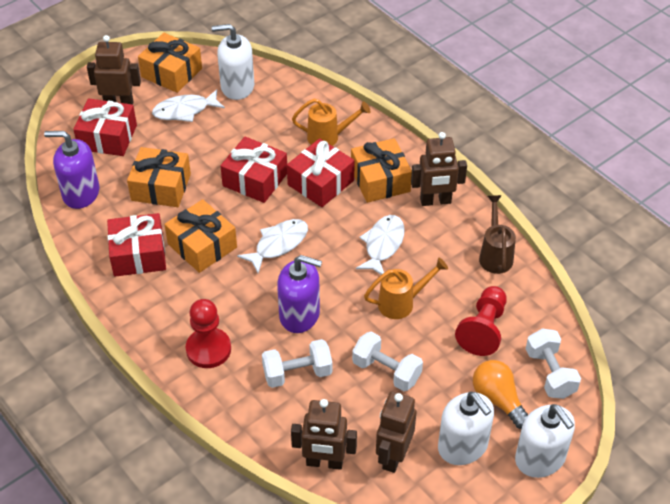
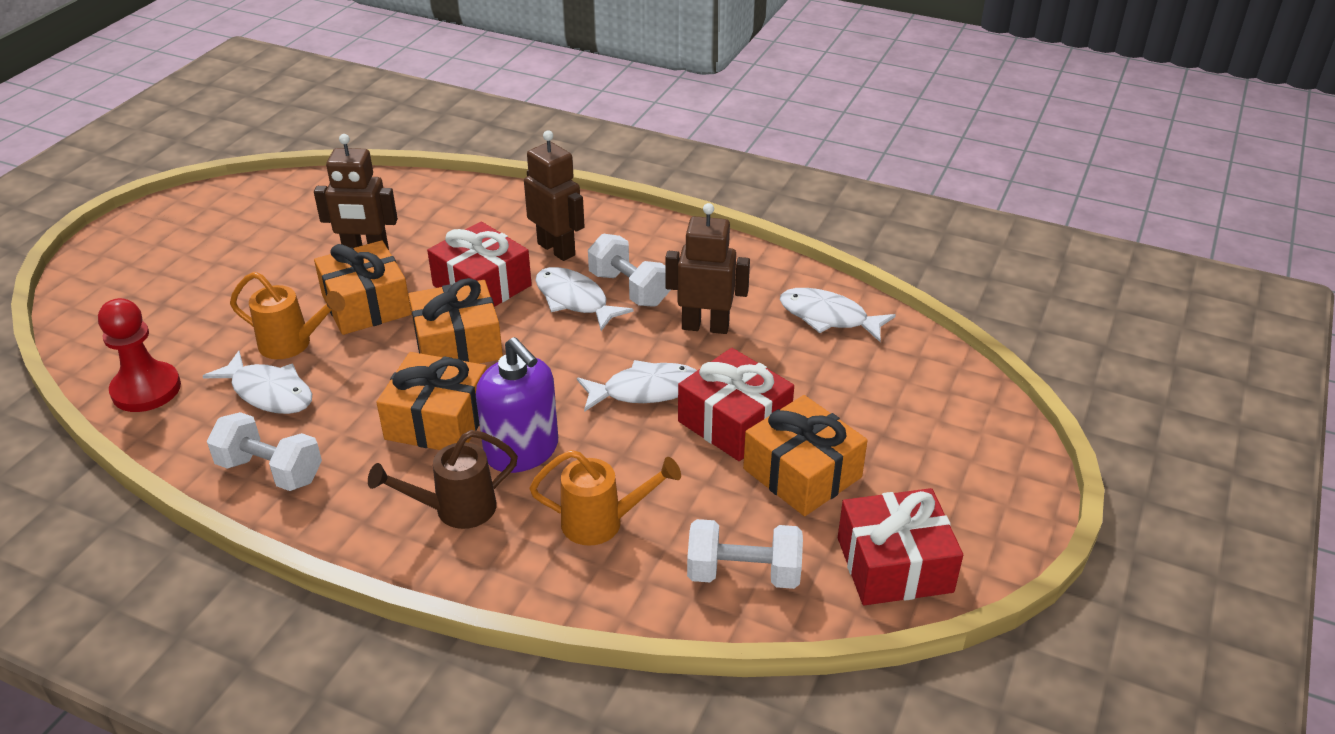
brown robot: [87,35,141,104] [291,399,357,470] [376,391,417,473] [411,132,467,206] = 4 -> [314,134,398,250] [524,130,585,261] [665,203,750,334] = 3
orange light bulb: [473,360,528,429] = 1 -> none = 0
purple soap dispenser: [44,131,99,209] [277,255,322,333] = 2 -> [476,337,558,473] = 1
red gift: [73,98,137,156] [107,213,166,277] [220,137,287,203] [287,138,355,207] = 4 -> [427,222,532,307] [678,348,794,461] [838,488,963,605] = 3
red pawn: [186,299,231,368] [455,286,507,356] = 2 -> [98,298,181,412] = 1
white fish: [152,89,225,122] [237,219,308,273] [356,215,405,275] = 3 -> [203,351,312,414] [535,267,634,331] [577,360,697,412] [780,288,896,342] = 4
white soap dispenser: [212,24,254,100] [438,392,494,465] [515,404,575,478] = 3 -> none = 0

